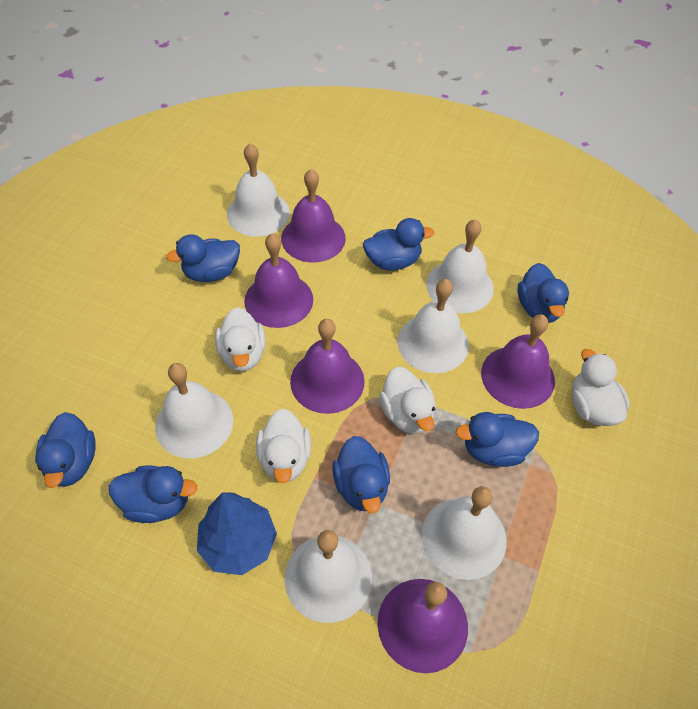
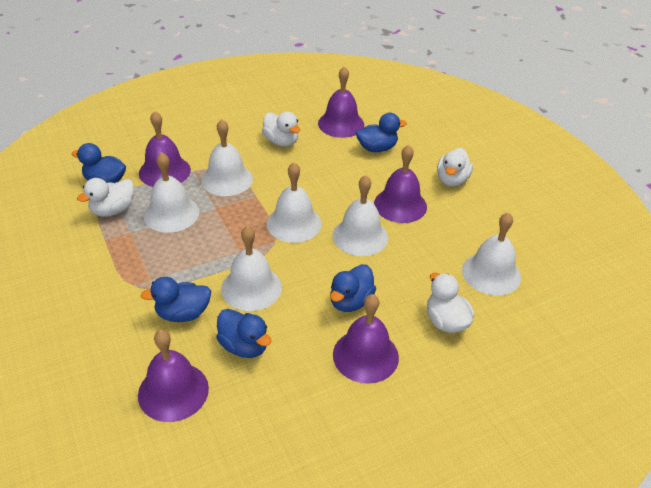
blue duck: [35,412,96,488] [109,466,198,523] [166,234,240,282] [332,436,390,514] [363,218,434,271] [456,412,539,467] [518,263,569,323] = 7 -> [72,143,126,183] [140,277,211,322] [216,309,272,358] [330,264,376,312] [356,113,407,152] = 5
blue tree: [197,492,277,575] = 1 -> none = 0

